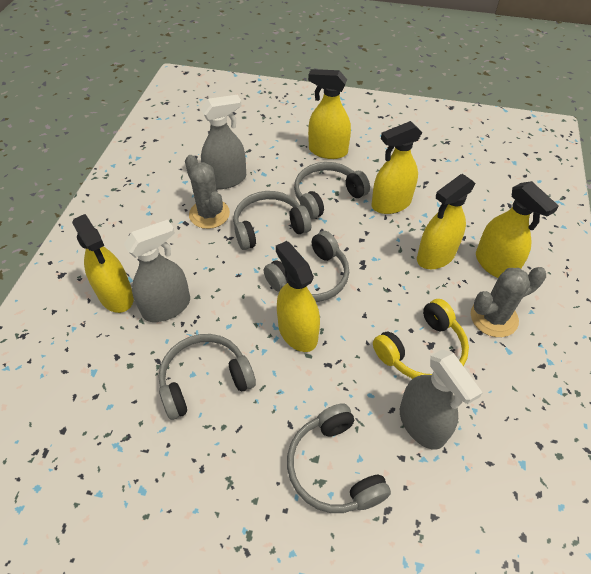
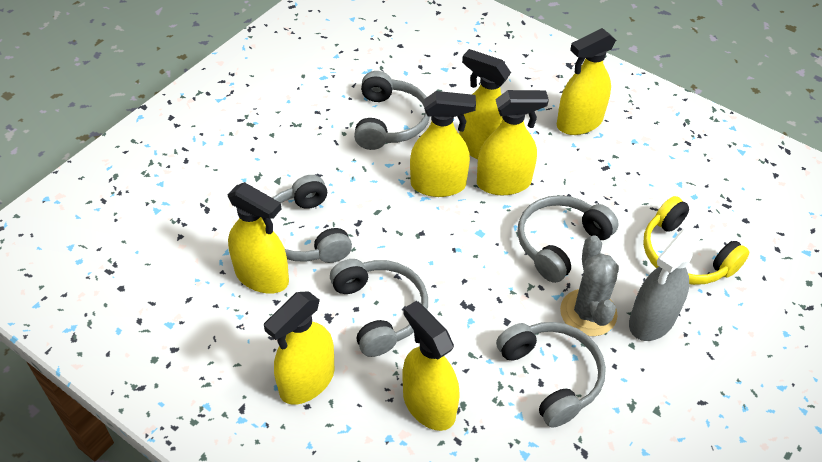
grey cactus: [185,155,230,229] [471,267,546,337] = 2 -> [560,235,619,336] = 1
grey spray bottle: [124,220,190,322] [201,95,246,189] [400,349,483,450] = 3 -> [629,229,701,341] = 1
yellow spray bottle: [72,214,134,313] [276,241,320,352] [308,69,351,159] [372,121,422,214] [417,174,476,269] [476,181,559,278] = 6 -> [227,182,289,294] [264,291,335,405] [402,301,460,431] [410,91,476,197] [459,49,511,160] [477,90,549,195] [557,28,616,135] = 7

